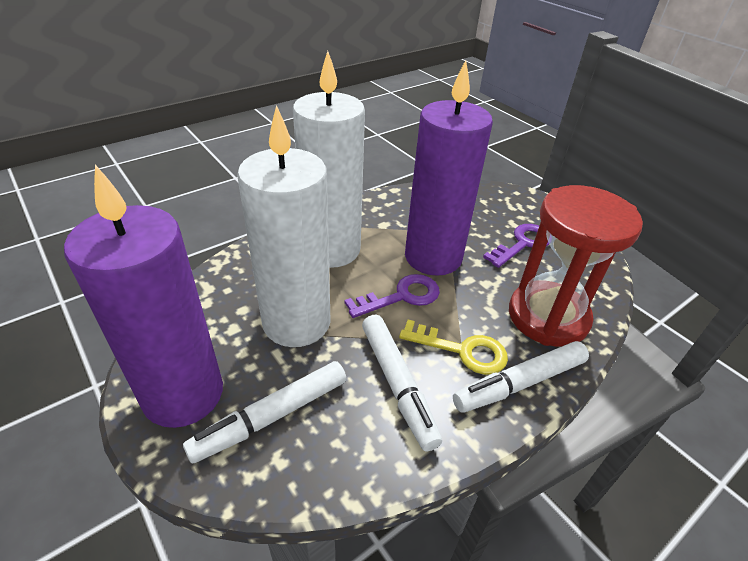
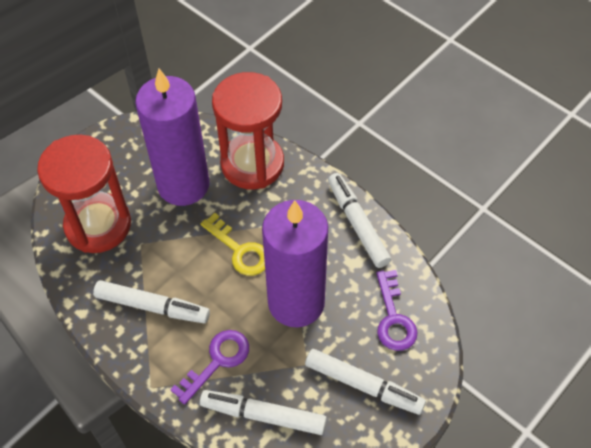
red hourglass: [509,185,643,347] = 1 -> [37,135,131,253] [212,72,284,189] = 2
white candle: [237,105,331,347] [293,51,365,268] = 2 -> none = 0
white marker: [183,361,347,464] [362,315,442,451] [453,341,589,412] = 3 -> [93,280,210,323] [200,390,327,435] [305,349,426,415] [328,173,391,268] = 4

